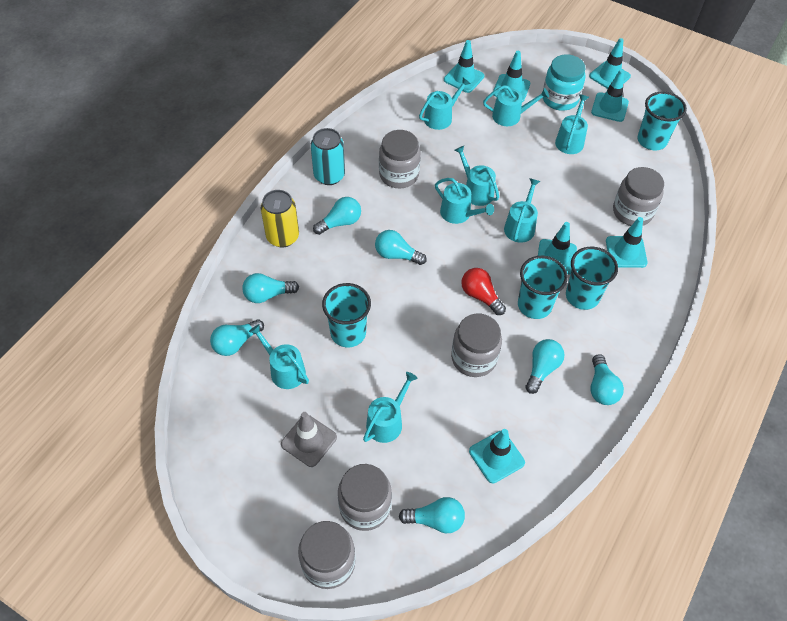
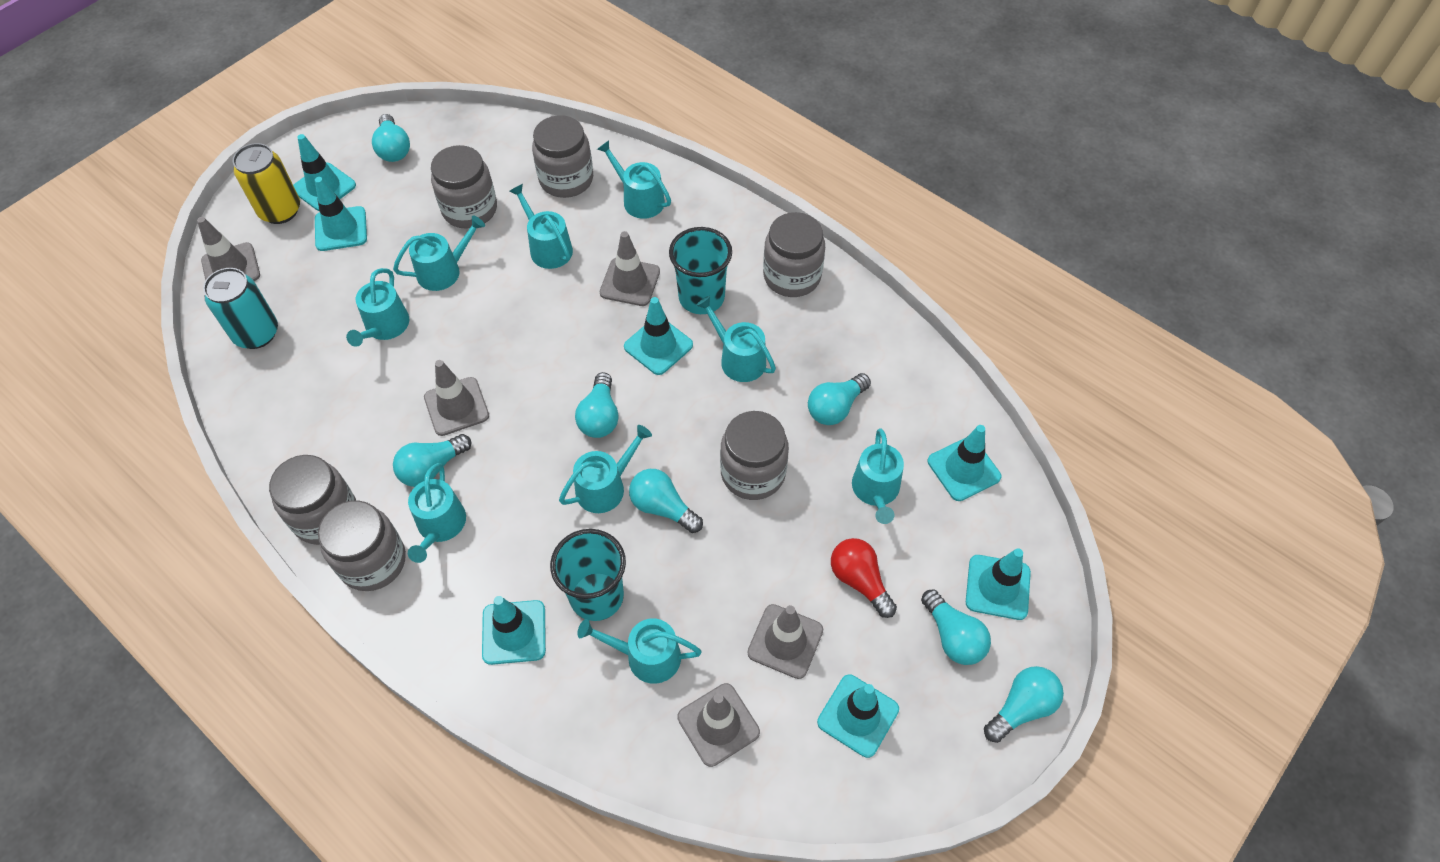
grey jar: [298,521,356,589] [338,464,392,531] [379,130,421,188] [451,314,502,377] [613,167,664,226] = 5 -> [269,455,356,545] [318,501,406,591] [431,145,497,229] [532,115,593,198] [720,411,789,500] [763,212,825,297] = 6
grey traffic cone: [281,412,337,467] = 1 -> [197,217,260,281] [424,360,489,436] [600,231,660,306] [677,683,760,767] [747,604,823,679] = 5
turquoise cup: [322,283,371,347] [518,256,568,319] [566,246,618,310] [637,91,687,151] = 4 -> [550,529,626,621] [669,227,732,314] = 2
turquoise jar: [543,54,586,111] = 1 -> none = 0
turquoise watering can: [249,324,309,389] [363,372,418,443] [419,78,471,130] [435,178,494,224] [454,146,499,206] [483,85,549,126] [504,178,540,243] [555,95,589,154] = 8 -> [346,268,409,347] [393,216,485,291] [408,463,466,563] [509,184,573,269] [559,425,652,513] [577,618,702,684] [597,140,671,219] [696,296,776,382] [852,428,904,524] = 9

